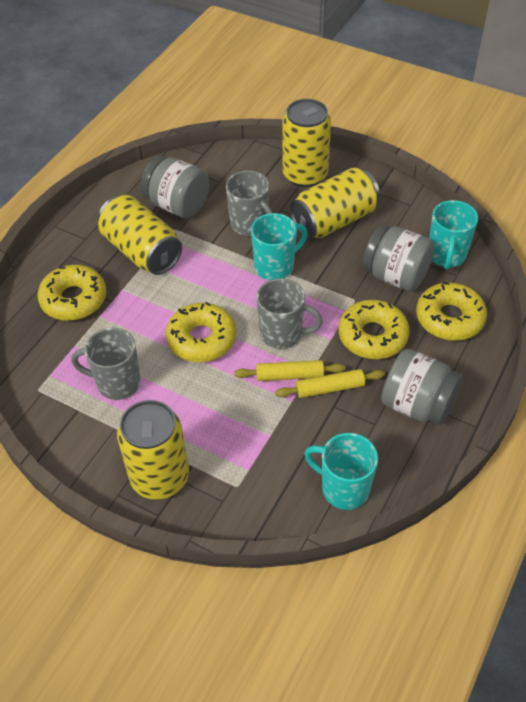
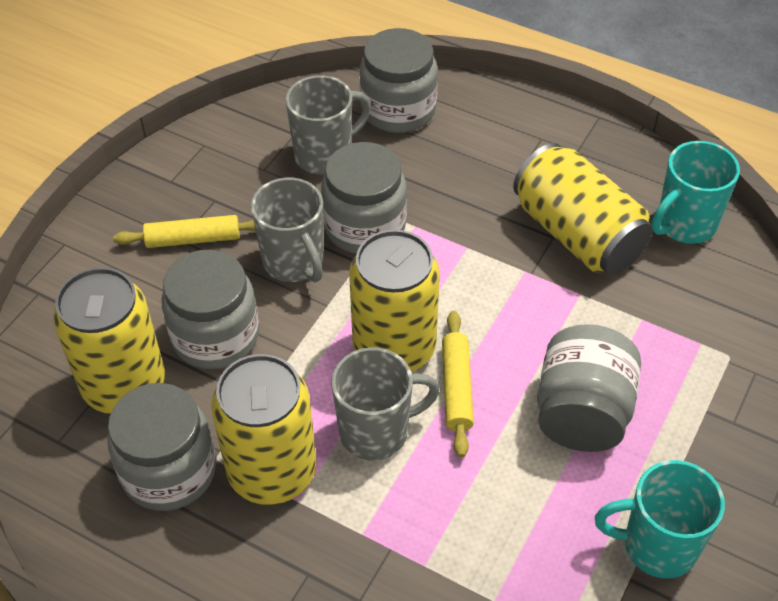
grey jar: [141,156,209,218] [362,225,435,292] [381,349,462,425] = 3 -> [108,383,216,511] [162,250,259,369] [321,142,407,254] [359,28,438,133] [537,324,641,452] = 5
turquoise mug: [251,213,307,280] [304,433,378,510] [429,200,478,270] = 3 -> [595,460,725,579] [652,141,740,244] = 2
yellow donut: [38,265,106,321] [166,302,236,362] [338,300,410,359] [416,282,487,341] = 4 -> none = 0

